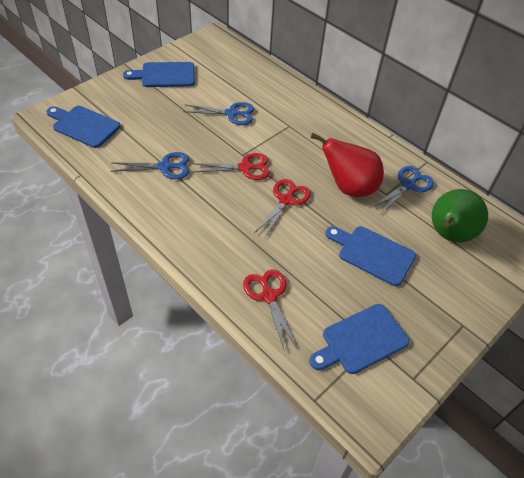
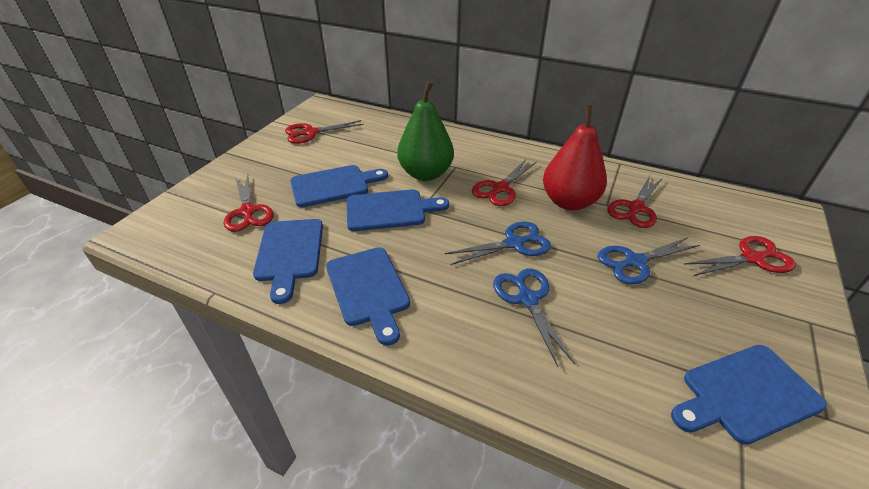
blue cutting board: [46,106,121,148] [123,62,195,87] [309,304,409,374] [325,226,416,286] = 4 -> [253,219,323,304] [290,165,388,207] [326,247,410,346] [346,189,449,231] [671,345,827,445] = 5
red scissors: [192,153,270,180] [243,269,297,352] [254,179,311,239] = 3 -> [224,174,273,232] [285,120,364,144] [472,159,537,206] [607,176,663,228] [684,236,796,276] = 5

